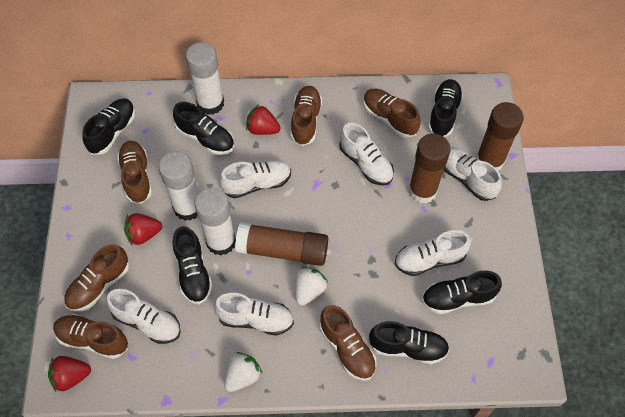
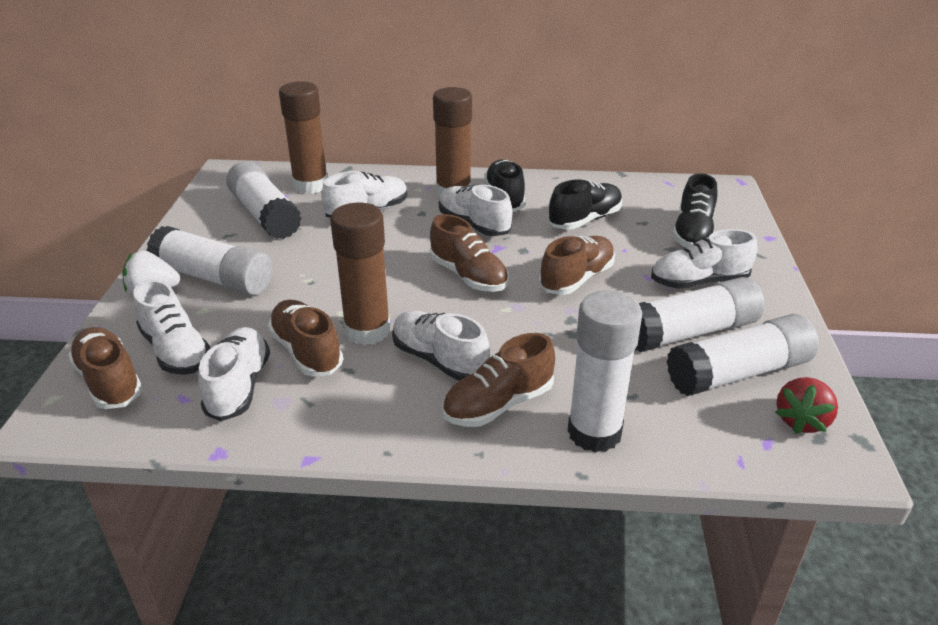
black shoe: [82,98,136,154] [172,226,213,304] [173,102,234,155] [369,321,450,364] [422,270,502,314] [428,79,463,137] = 6 -> [484,159,525,212] [548,179,622,230] [673,173,718,247] = 3
brown shoe: [53,314,128,359] [64,244,130,311] [117,141,152,204] [291,86,322,146] [320,305,377,381] [363,89,421,138] = 6 -> [68,327,143,409] [268,300,343,377] [430,214,509,292] [442,333,555,427] [539,236,615,295] = 5
red strawberry: [48,356,91,391] [124,213,162,246] [246,104,281,135] = 3 -> [775,377,838,434] = 1
white glue stick: [159,151,199,221] [186,42,224,115] [194,187,236,256] = 3 -> [146,226,272,296] [226,161,302,239] [567,291,642,453] [635,277,765,352] [667,314,819,396] = 5
white strawberry: [224,352,262,392] [295,267,328,306] = 2 -> [123,250,180,294] = 1

